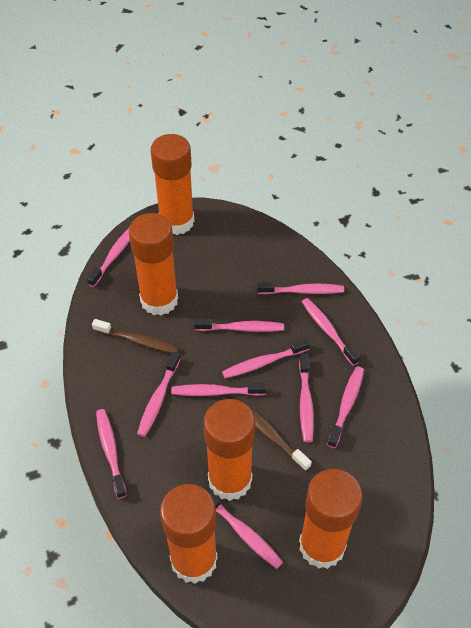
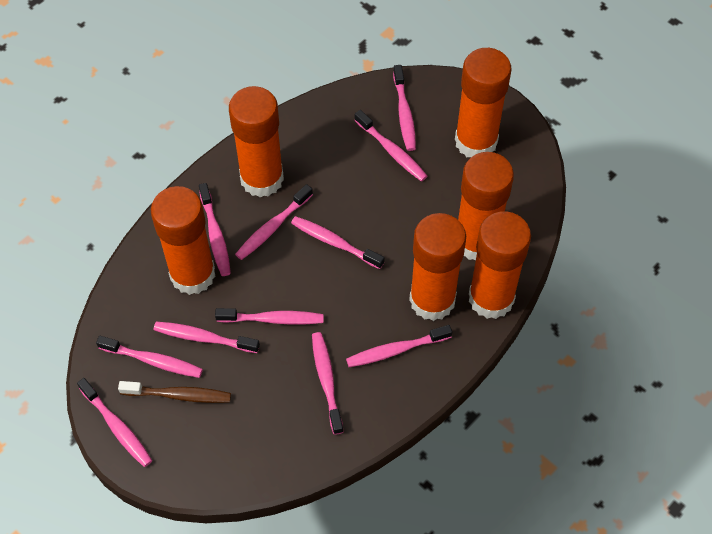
brown toothbrush: [92,319,179,353] [241,401,312,471] = 2 -> [118,381,231,403] = 1
orange glue stick: [129,213,178,316] [151,134,194,235] [160,484,218,584] [204,399,255,501] [299,469,363,569] = 5 -> [151,186,215,295] [229,86,284,197] [409,213,466,321] [455,48,512,157] [458,152,514,261] [469,211,531,319] = 6

